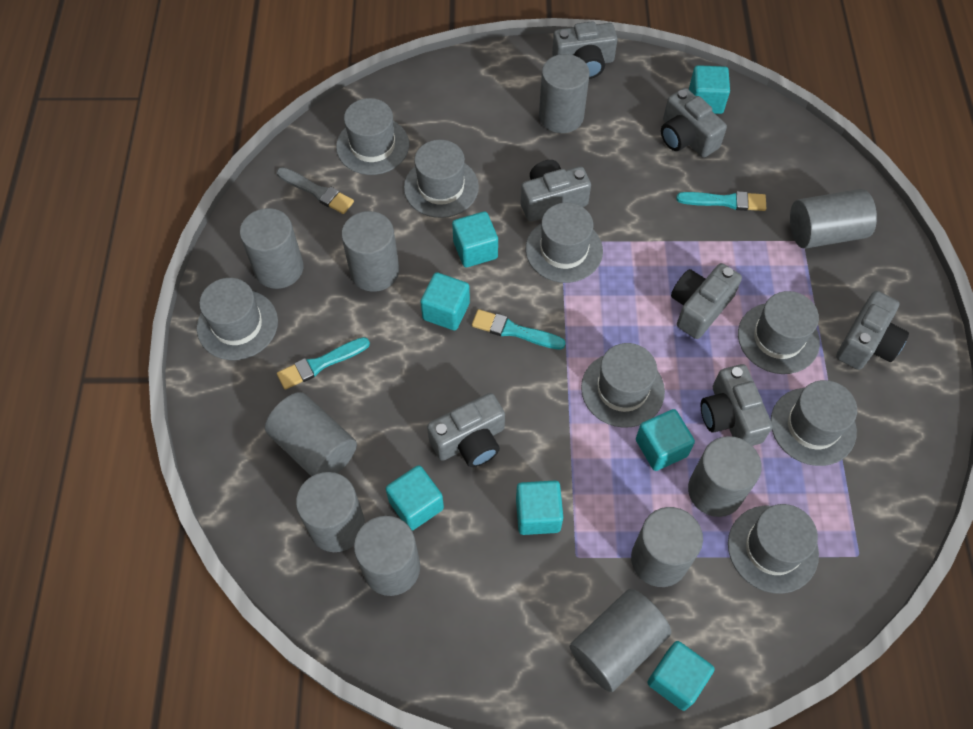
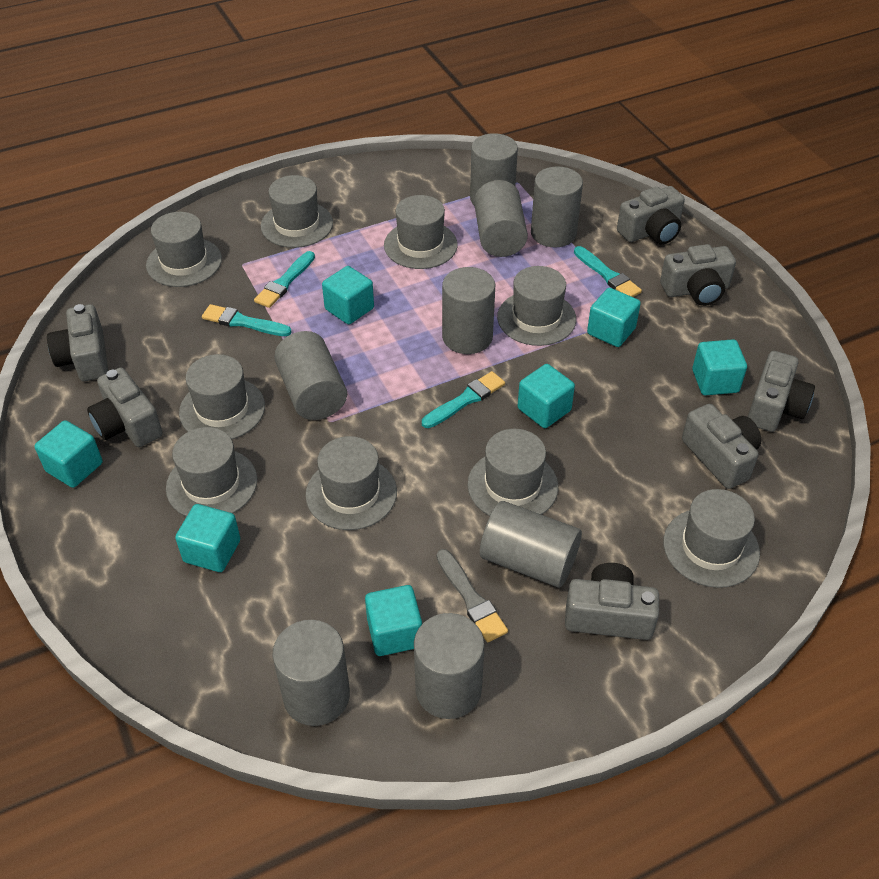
grey cylinder: [240,208,304,289] [265,392,357,477] [296,472,365,552] [341,211,399,292] [354,516,420,596] [539,54,590,133] [570,589,671,692] [631,507,703,587] [688,436,762,517] [790,189,877,249] = 10 -> [272,620,350,726] [274,331,347,420] [414,613,485,719] [442,267,495,354] [470,133,518,206] [474,180,528,257] [480,501,582,588] [531,166,583,247] = 8
grey hat: [197,278,278,360] [336,98,409,175] [404,140,479,218] [526,203,603,283] [581,343,665,428] [728,504,819,594] [738,291,820,374] [771,380,857,466] = 8 -> [146,212,222,287] [166,427,257,517] [179,354,265,439] [261,175,333,248] [306,436,397,530] [384,195,458,269] [467,429,558,516] [497,266,576,346] [663,489,760,588] = 9
turquoise brush: [277,337,370,390] [472,309,566,350] [676,191,766,211] = 3 -> [202,304,292,336] [254,251,315,308] [422,371,505,428] [574,246,642,297] = 4

